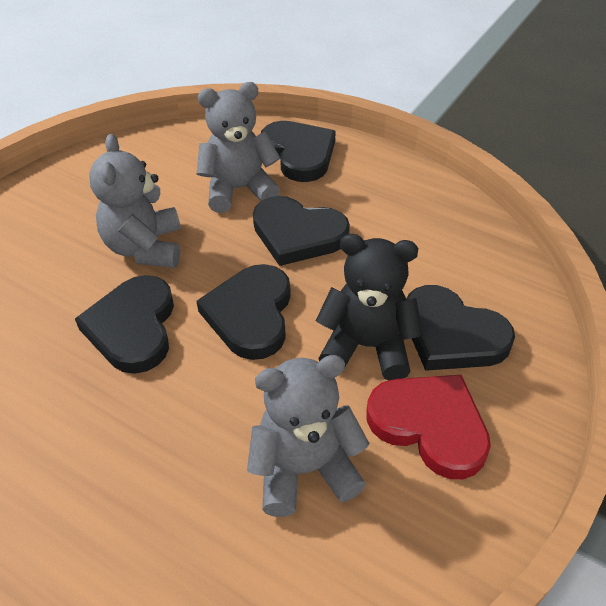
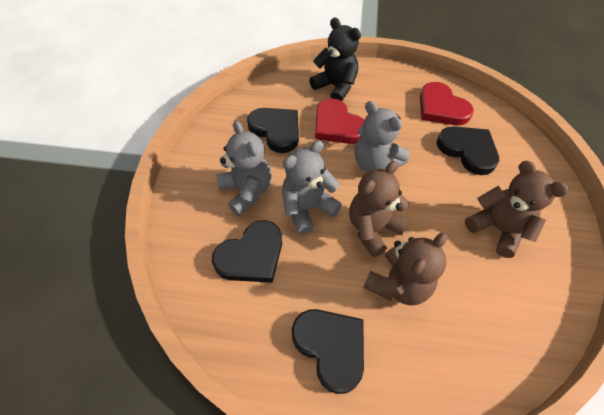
black heart: [75,275,174,374] [197,264,291,360] [253,196,350,266] [261,121,336,182] [406,285,515,371] = 5 -> [212,220,282,283] [247,108,299,153] [292,309,364,394] [437,126,499,175] = 4
brown teddy bear: none = 0 -> [349,161,409,257] [363,233,447,305] [465,161,568,258] = 3
red heart: [367,375,491,479] = 1 -> [315,98,364,144] [420,82,474,126] = 2

